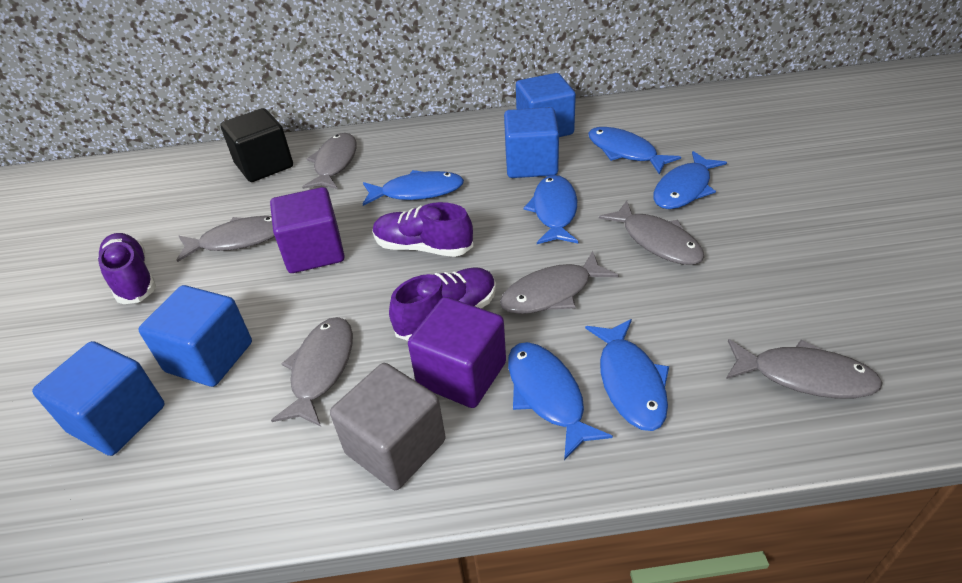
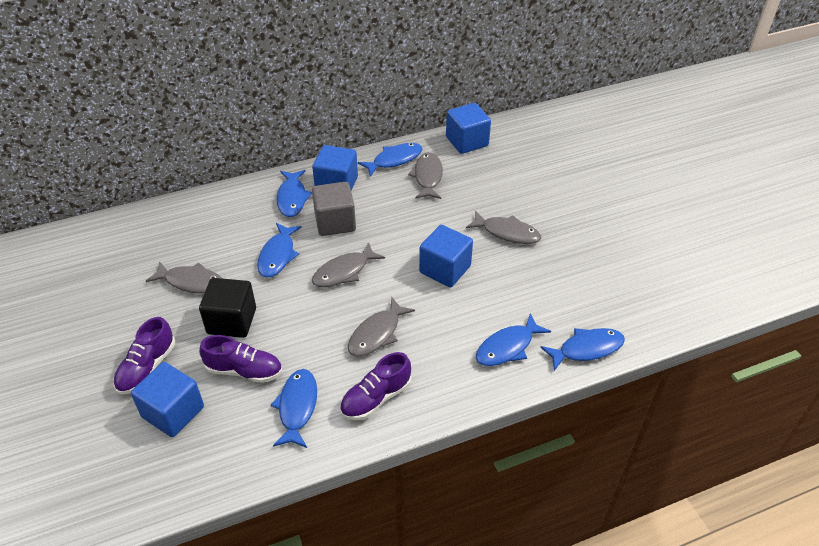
grey fish: [177,216,275,262] [271,317,353,427] [302,133,357,189] [500,251,619,314] [599,201,704,265] [726,339,882,399] = 6 -> [146,261,223,294] [312,242,385,287] [348,297,415,357] [408,152,443,199] [466,210,541,244] = 5
purple cube: [270,187,345,273] [408,297,506,408] = 2 -> none = 0

